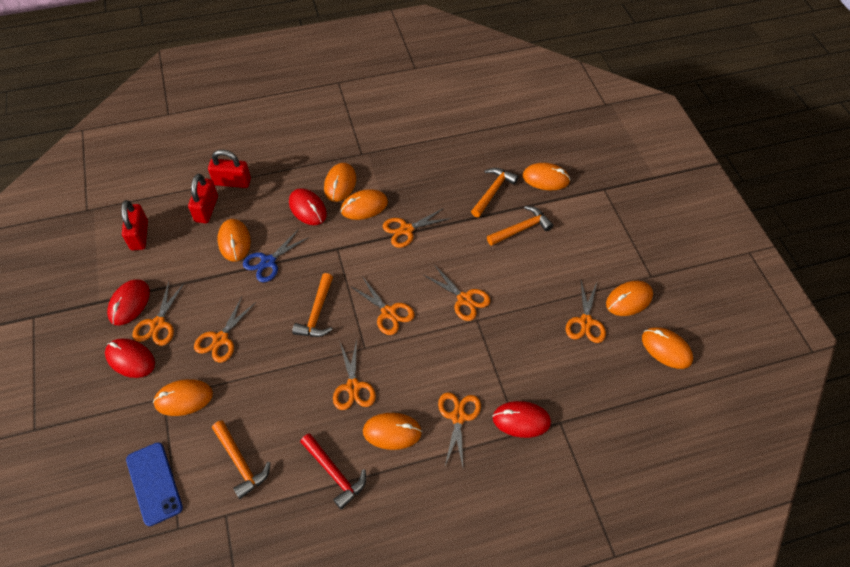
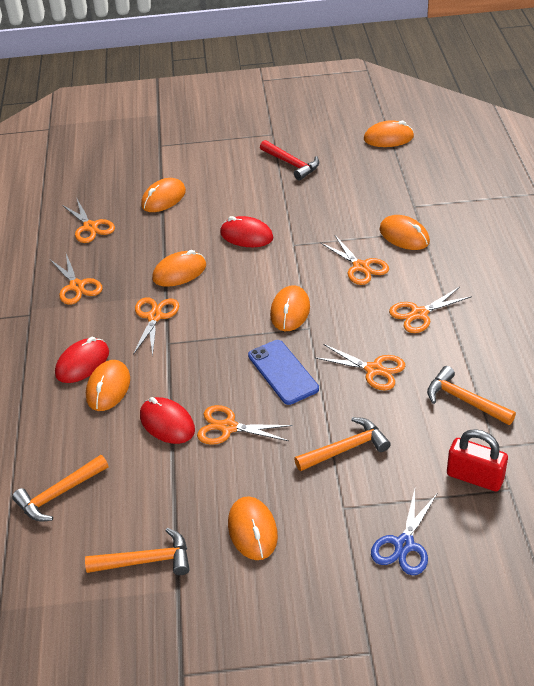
orange mouse: [153,379,213,416] [218,219,251,262] [324,163,356,202] [341,189,388,220] [363,413,422,450] [522,163,570,190] [606,281,653,316] [642,327,693,369] = 8 -> [86,360,130,411] [141,178,186,212] [152,250,206,287] [228,496,278,560] [270,285,310,331] [364,120,414,147] [379,215,430,250] = 7
orange scissors: [133,281,184,346] [194,297,256,362] [333,339,376,410] [350,276,415,335] [383,208,451,248] [424,266,490,321] [438,392,481,467] [566,281,606,343] = 8 -> [50,254,103,305] [62,199,115,243] [133,298,179,357] [197,405,293,445] [316,344,405,390] [321,236,389,285] [389,287,472,333] = 7
red mouse: [105,338,155,378] [107,279,150,326] [289,188,327,225] [493,401,551,438] = 4 -> [55,337,109,383] [140,397,195,444] [220,216,273,247] = 3
red padlock: [121,200,148,250] [188,174,218,223] [208,150,251,188] = 3 -> [447,429,508,492] = 1

